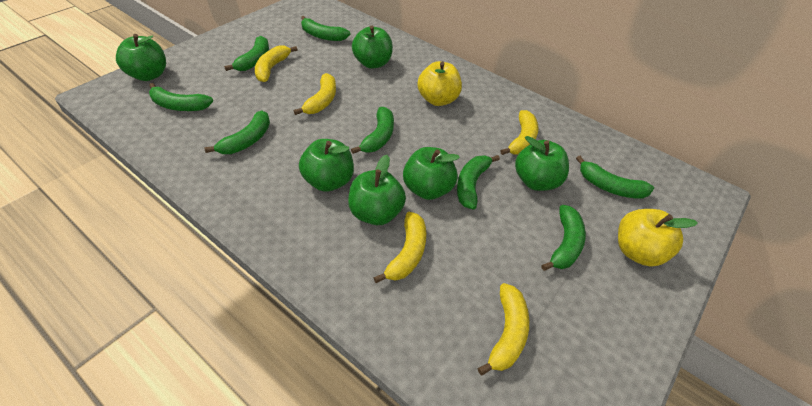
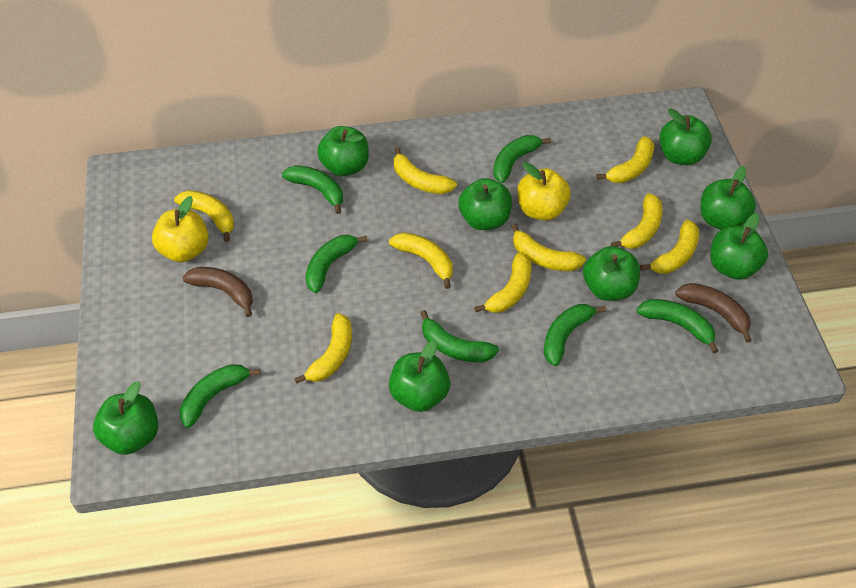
brown banana: none = 0 -> [183,267,253,317] [675,283,752,343] = 2
green apple: [116,34,166,81] [299,139,354,192] [348,155,406,225] [352,25,393,69] [403,147,460,200] [515,136,569,191] = 6 -> [93,381,158,455] [317,126,369,177] [389,340,450,412] [458,178,512,230] [583,246,640,301] [659,109,712,165] [700,166,756,230] [710,213,768,280] = 8
green banana: [149,83,213,111] [204,110,270,154] [224,36,269,71] [301,16,351,41] [351,107,394,154] [457,155,500,210] [541,205,586,271] [576,156,654,199] = 8 -> [180,364,260,428] [282,165,343,214] [306,235,368,293] [420,310,499,362] [493,135,551,183] [544,304,606,366] [636,299,719,354] = 7
yellow banana: [255,45,298,82] [294,73,336,115] [373,212,426,283] [478,283,529,376] [501,110,539,155] = 5 -> [174,190,234,242] [294,313,352,384] [389,232,453,289] [394,147,457,194] [474,253,532,313] [511,224,586,271] [596,136,654,183] [611,193,663,249] [640,220,699,274] = 9

